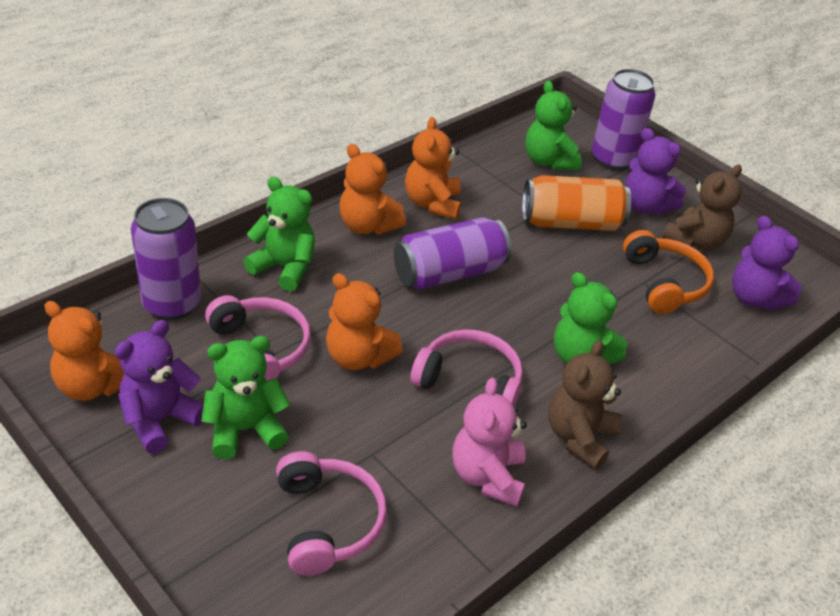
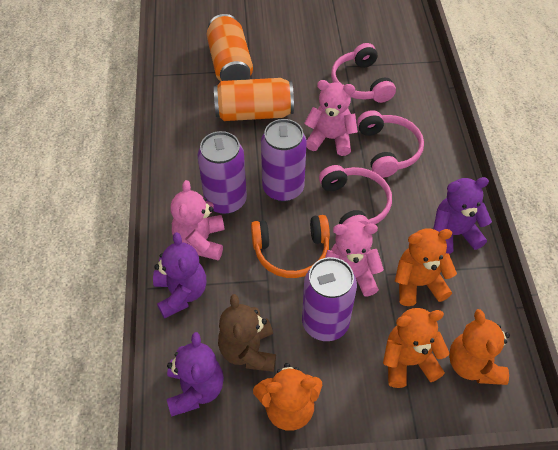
brown teddy bear: [548,340,622,470] [663,165,742,250] = 2 -> [218,294,276,372] = 1
green teddy bear: [201,336,290,459] [244,177,315,292] [525,80,582,170] [554,272,627,365] = 4 -> none = 0
orange can: [522,175,631,231] = 1 -> [207,14,253,81] [214,78,294,121] = 2
pink teddy bear: [452,378,527,506] = 1 -> [171,180,225,260] [304,80,358,156] [325,221,384,297] = 3

